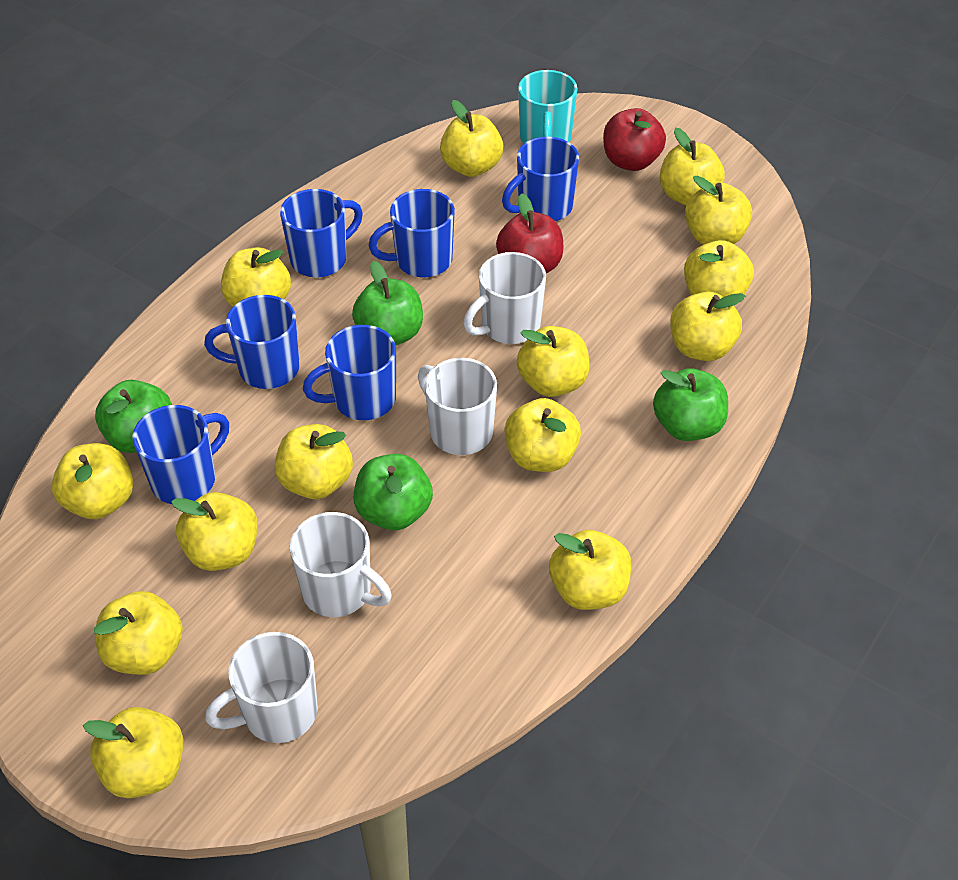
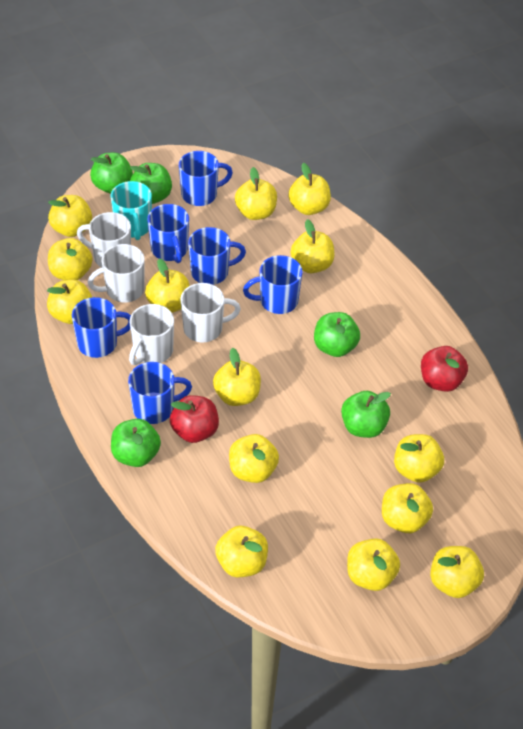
green apple: [95,380,172,453] [352,261,423,345] [354,454,433,530] [653,368,728,441] = 4 -> [90,153,133,194] [111,419,161,467] [130,163,172,204] [314,312,360,357] [341,391,391,438] = 5

